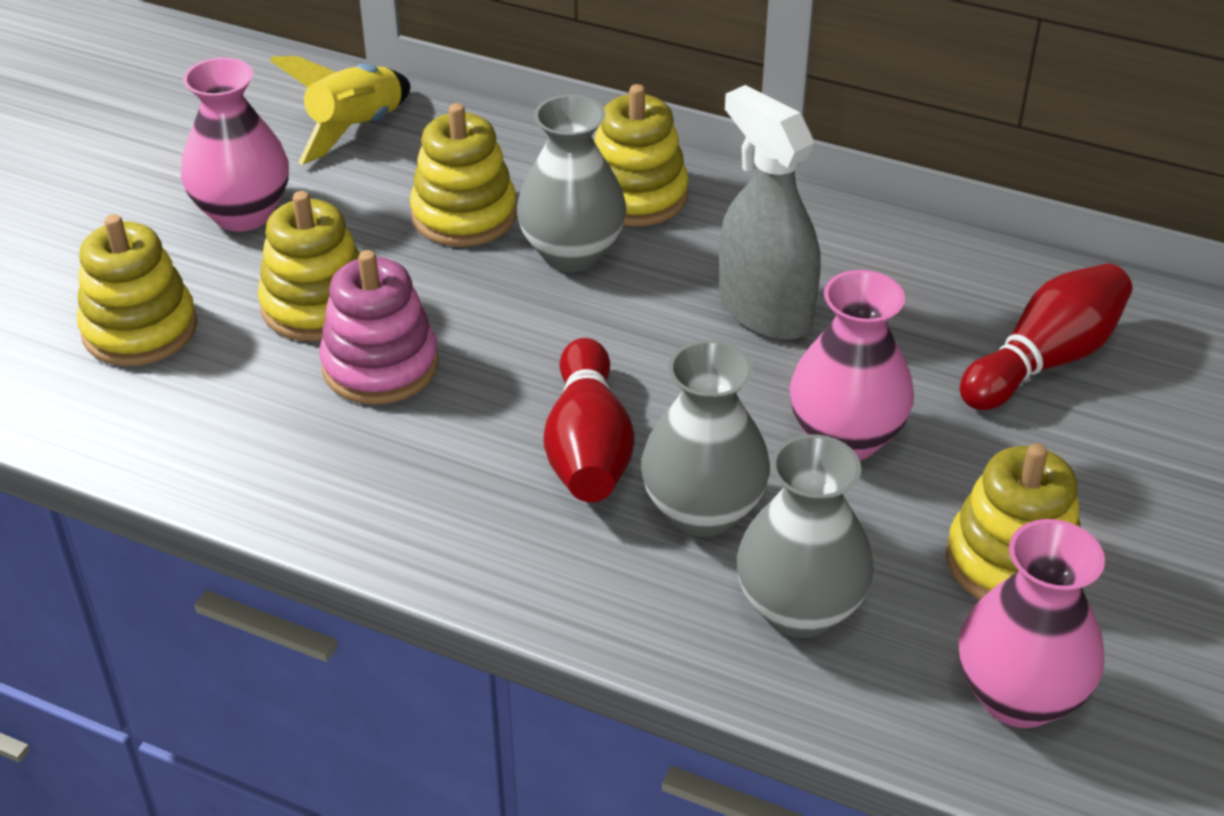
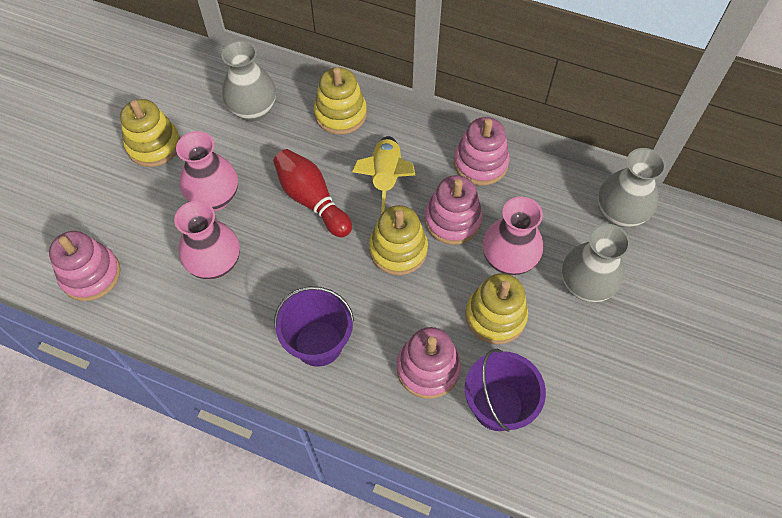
grey spray bottle: [719,85,821,341] = 1 -> none = 0
pink stacking toy: [319,250,439,405] = 1 -> [49,231,120,301] [397,327,461,399] [424,175,482,245] [454,117,510,185] = 4
purple bucket: none = 0 -> [274,286,354,367] [465,349,546,432] = 2
red bowling pin: [543,338,635,502] [960,263,1133,410] = 2 -> [273,149,352,237] = 1
yellow stacking toy: [77,214,197,366] [258,191,360,341] [410,103,517,247] [594,84,689,226] [946,443,1081,600] = 5 -> [120,99,180,167] [314,67,367,135] [369,205,428,275] [465,273,528,344] = 4

